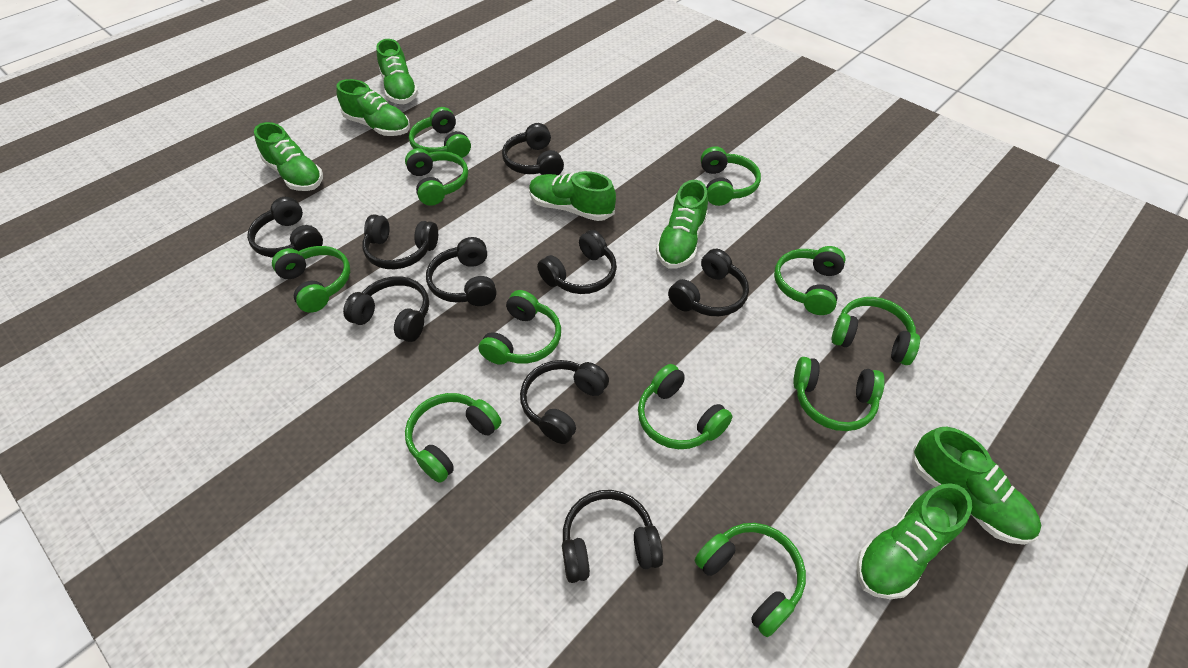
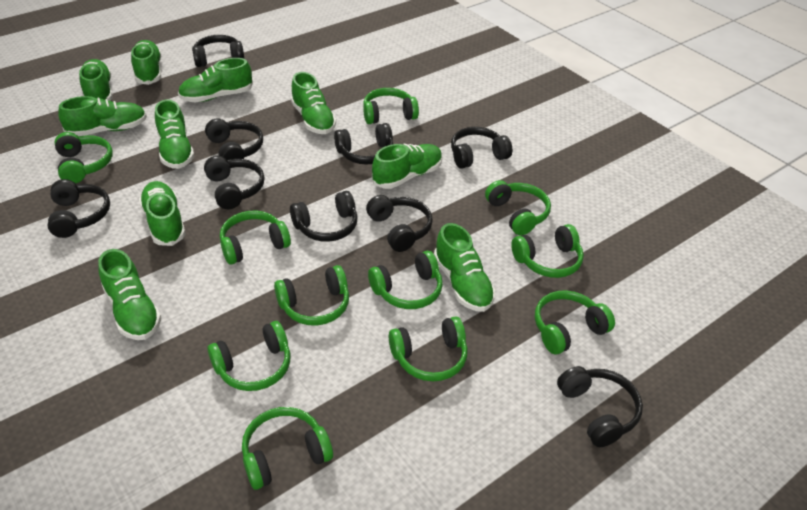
green shoe: [254,122,323,191] [336,79,410,136] [376,39,418,104] [529,171,616,221] [656,180,708,268] [857,483,972,599] [912,427,1041,545] = 7 -> [58,96,147,136] [79,59,112,101] [98,249,161,340] [131,40,161,85] [139,181,186,246] [155,99,194,169] [178,58,253,102] [291,72,336,134] [372,143,442,189] [434,223,495,312] = 10

